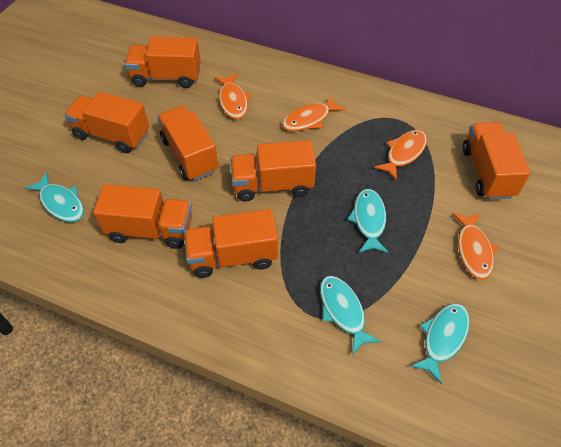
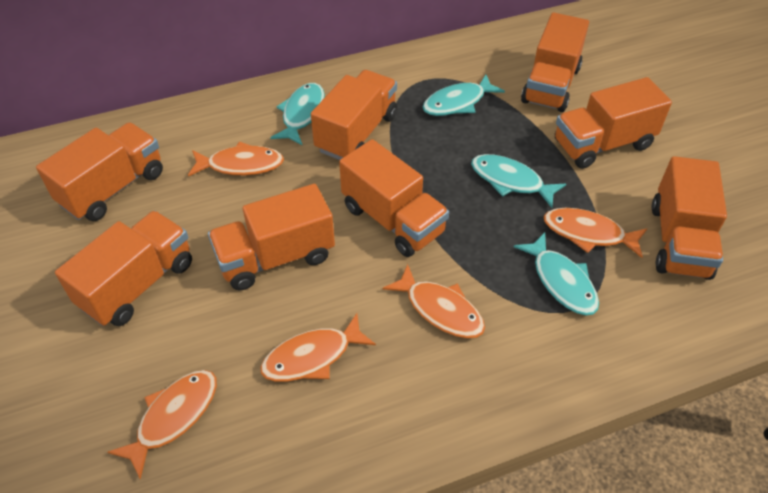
orange fish: [214,74,251,119] [282,96,345,131] [374,130,427,181] [453,213,498,280] = 4 -> [108,370,217,479] [188,141,284,177] [260,313,376,382] [383,264,485,338] [544,208,647,258] = 5
orange truck: [64,92,149,153] [93,184,192,249] [125,36,201,88] [157,106,218,181] [184,209,278,278] [230,140,316,202] [462,122,531,200] = 7 -> [36,123,163,221] [55,211,192,326] [208,184,335,290] [311,70,397,160] [339,139,449,257] [521,13,589,112] [555,77,672,169] [652,156,727,280] = 8

